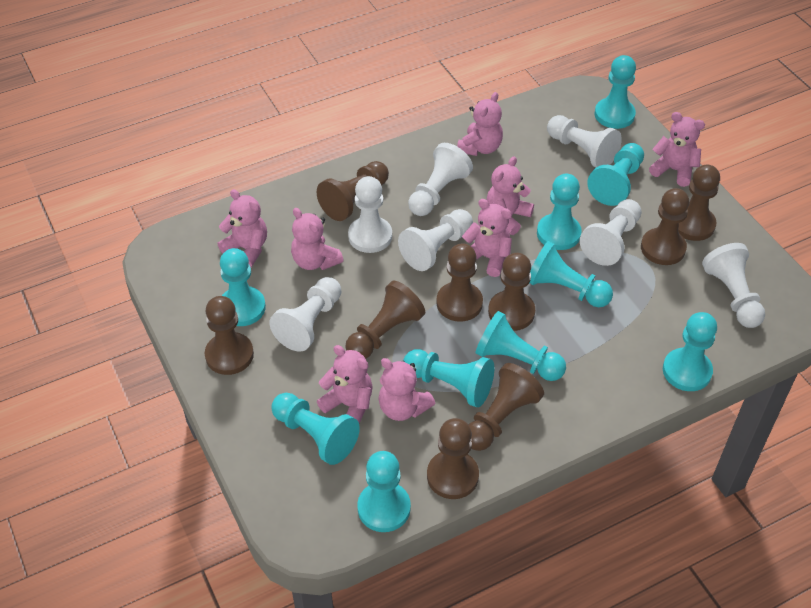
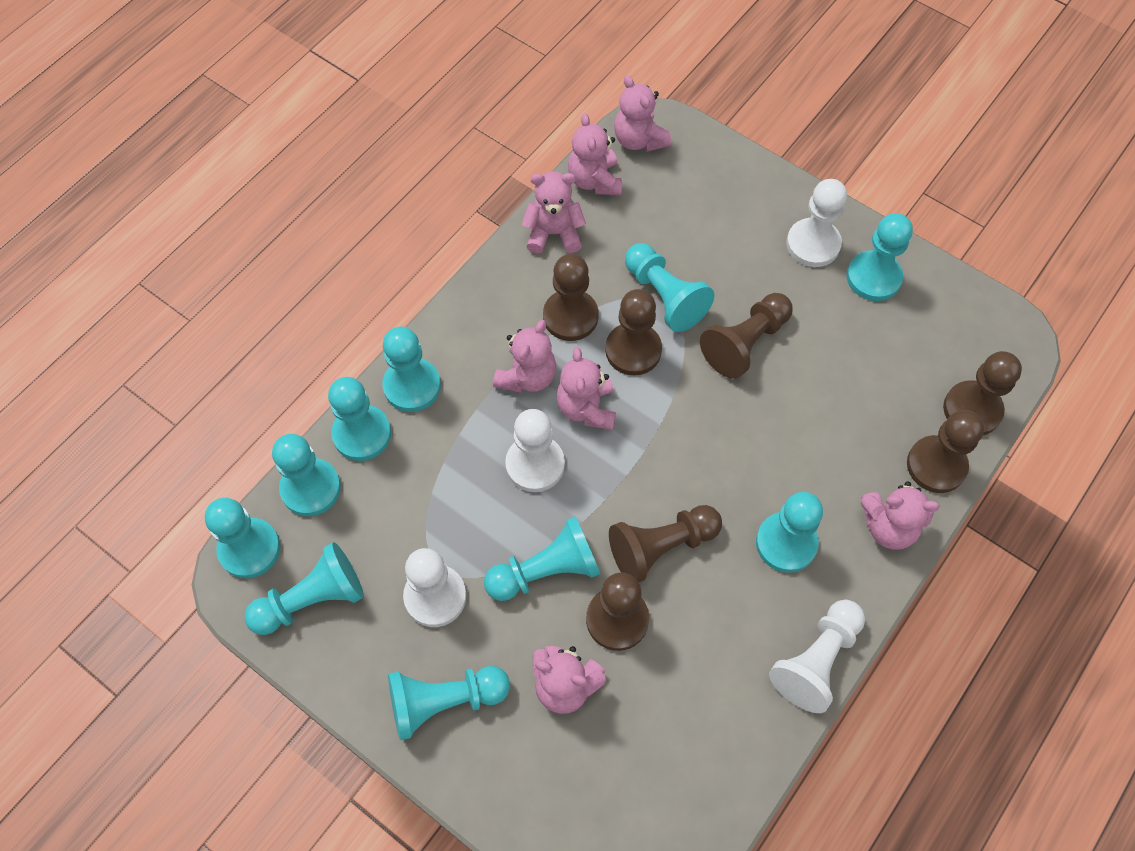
brown pawn: [205,296,254,375] [317,161,389,221] [345,280,425,359] [427,418,479,499] [436,243,483,322] [469,363,544,451] [488,253,535,331] [641,188,689,265] [678,165,720,241] = 9 -> [543,254,598,341] [586,572,649,651] [605,289,662,376] [609,505,722,582] [700,293,793,379] [907,410,984,493] [943,351,1022,435] = 7
pink teddy bear: [218,189,267,267] [291,208,343,270] [317,345,373,424] [378,358,435,421] [457,92,503,156] [462,199,512,277] [486,156,534,235] [649,112,705,187] = 8 -> [493,320,556,393] [522,172,586,254] [533,646,606,714] [557,348,616,430] [568,113,622,195] [614,75,671,152] [861,481,939,549] = 7
white pawn: [270,277,341,352] [348,176,392,253] [398,209,473,271] [408,143,473,216] [547,115,622,168] [580,199,641,266] [702,243,765,328] = 7 -> [403,548,466,627] [505,409,565,492] [769,600,865,713] [786,179,847,267] = 4

